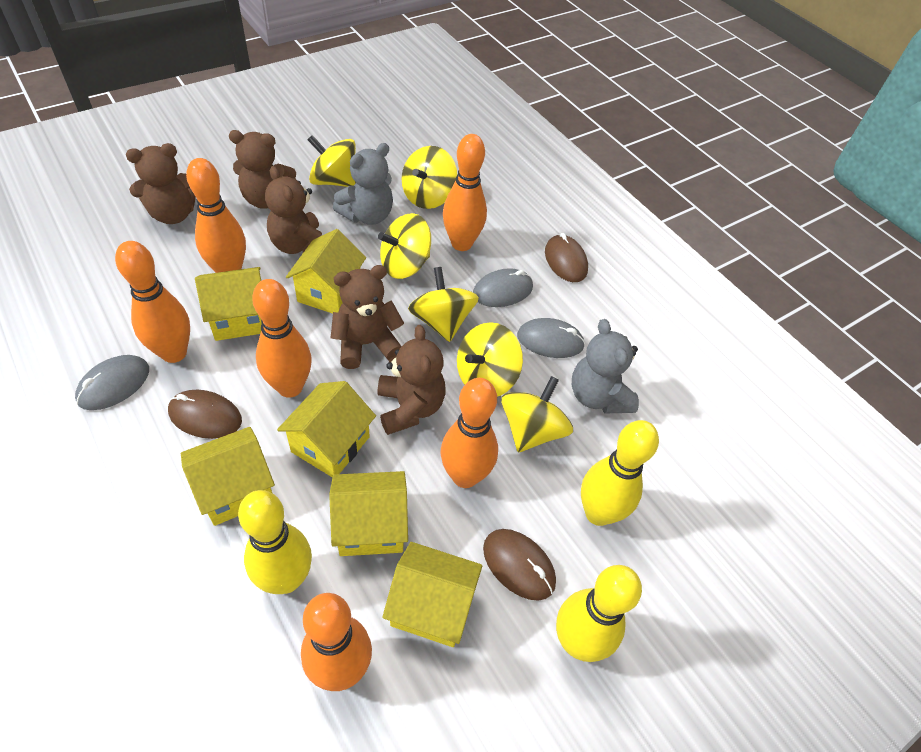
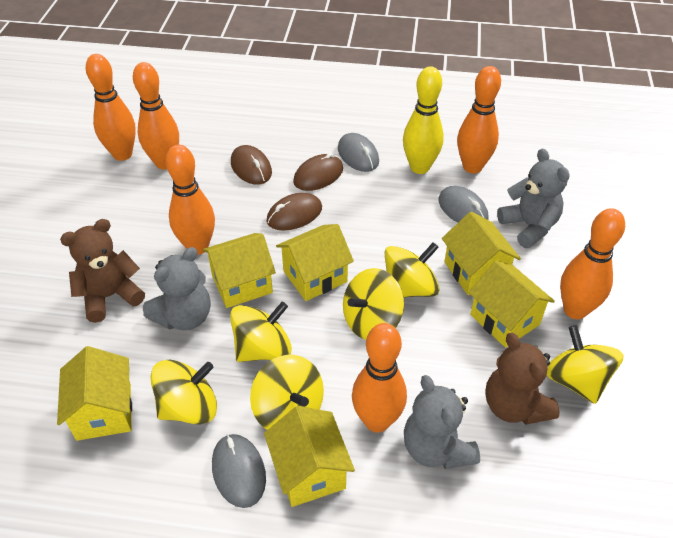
brown teddy bear: [126,143,196,224] [229,130,296,209] [265,166,322,254] [331,265,404,369] [377,325,446,435] = 5 -> [60,219,145,323] [485,333,560,425] = 2
grey teddy bear: [333,143,393,225] [572,319,639,413] = 2 -> [143,247,210,330] [404,375,480,469] [497,148,570,248] = 3
yellow bowling pin: [238,490,312,594] [556,565,642,662] [581,420,659,526] = 3 -> [403,66,444,174] = 1

